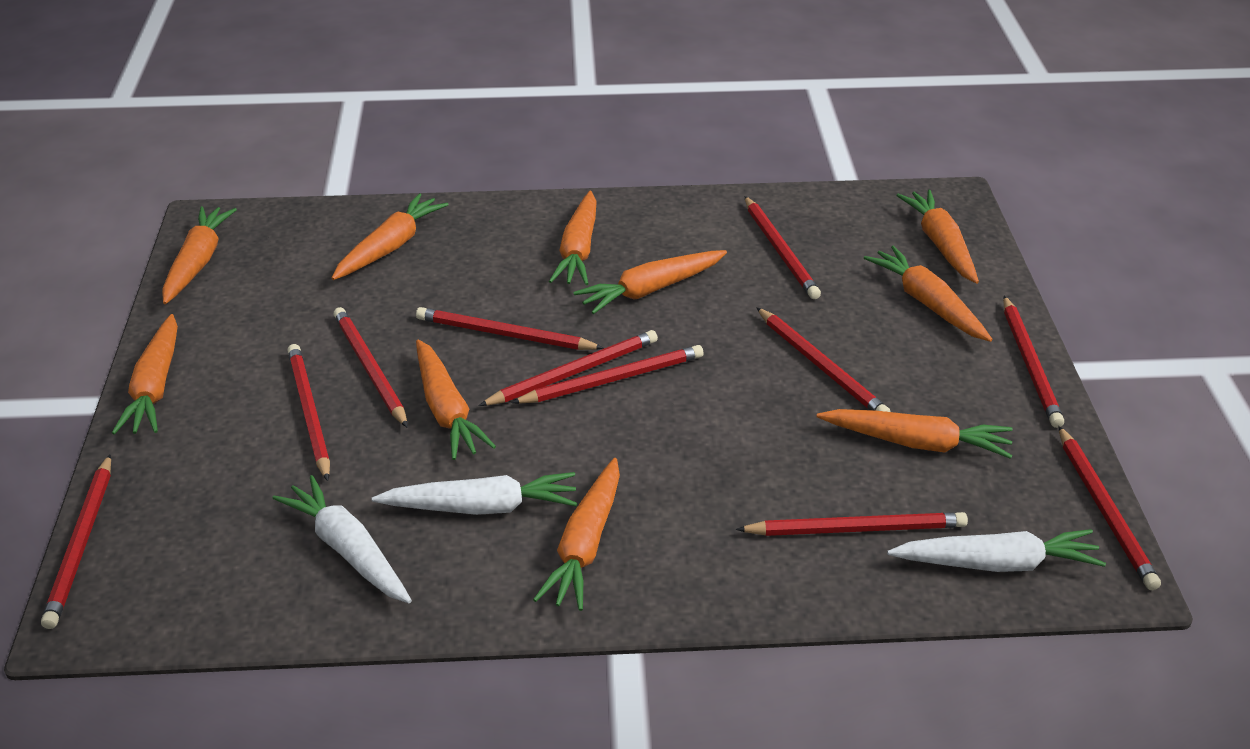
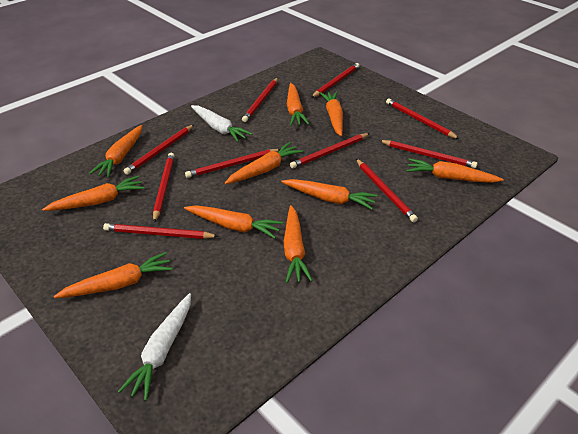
red pencil: [41,454,111,629] [288,344,330,481] [333,307,408,428] [416,307,604,350] [479,330,658,406] [511,345,704,404] [736,512,968,536] [745,196,821,299] [756,307,891,412] [1003,296,1064,428] [1058,426,1161,590] = 11 -> [103,223,219,239] [124,125,194,175] [153,153,175,223] [185,149,280,178] [242,78,278,122] [290,133,370,169] [311,63,360,98] [356,159,418,222] [379,140,477,168] [386,99,459,139] = 10
white carrot: [272,475,412,603] [372,472,577,515] [887,529,1106,572] = 3 -> [118,293,191,401] [191,105,253,142] = 2

